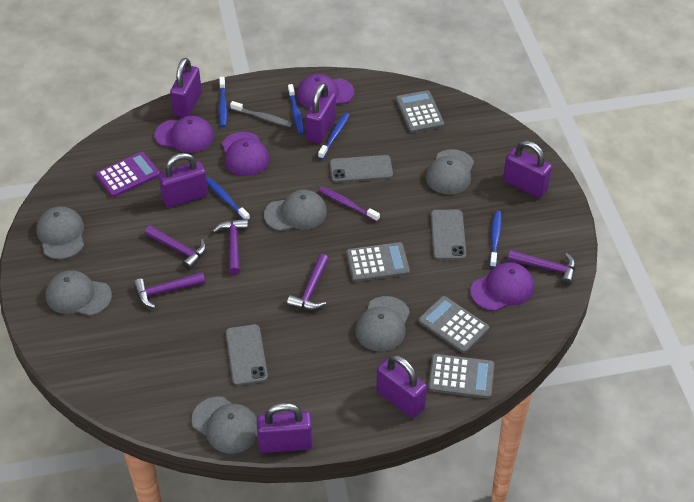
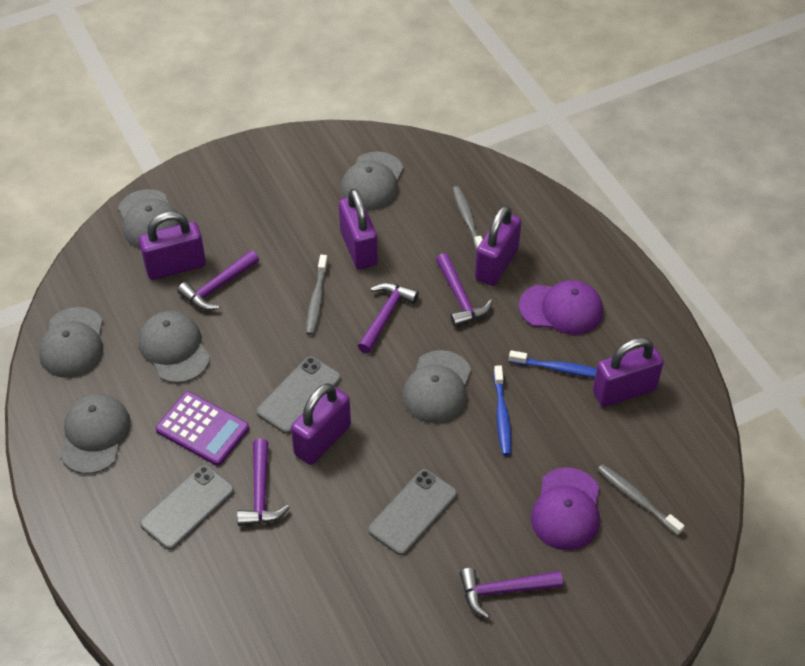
blue toothbrush: [206,177,250,221] [219,77,227,127] [288,84,304,135] [318,113,350,159] [490,211,502,268] = 5 -> [494,365,511,456] [509,350,597,378] = 2
grey calculator: [346,242,410,282] [396,90,444,133] [418,296,489,353] [428,354,494,399] = 4 -> none = 0
grey toothbrush: [230,101,293,127] = 1 -> [306,255,328,335] [452,186,483,251] [597,464,684,536] = 3
purple cap: [154,116,214,153] [222,132,269,176] [297,74,354,108] [470,262,534,311] = 4 -> [519,280,603,335] [531,467,600,550] = 2
purple padlock: [158,153,208,208] [170,58,202,117] [257,403,313,453] [305,83,336,143] [376,355,427,418] [503,141,552,198] = 6 -> [139,211,206,280] [291,383,351,465] [339,189,378,269] [475,206,521,286] [593,337,664,407] = 5
purple toothbrush: [319,187,380,222] = 1 -> none = 0

